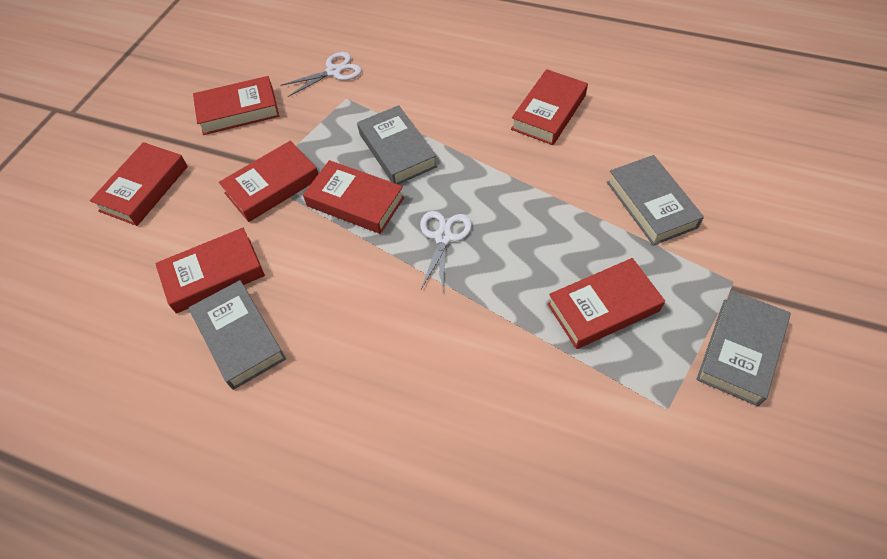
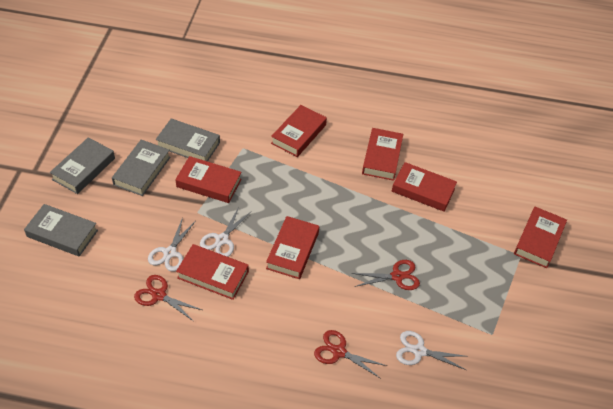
red scissors: none = 0 -> [134,275,202,321] [314,330,387,379] [352,260,420,290] = 3
white scissors: [280,52,361,97] [420,211,472,291] = 2 -> [148,217,196,272] [200,207,251,257] [396,331,468,370] = 3

